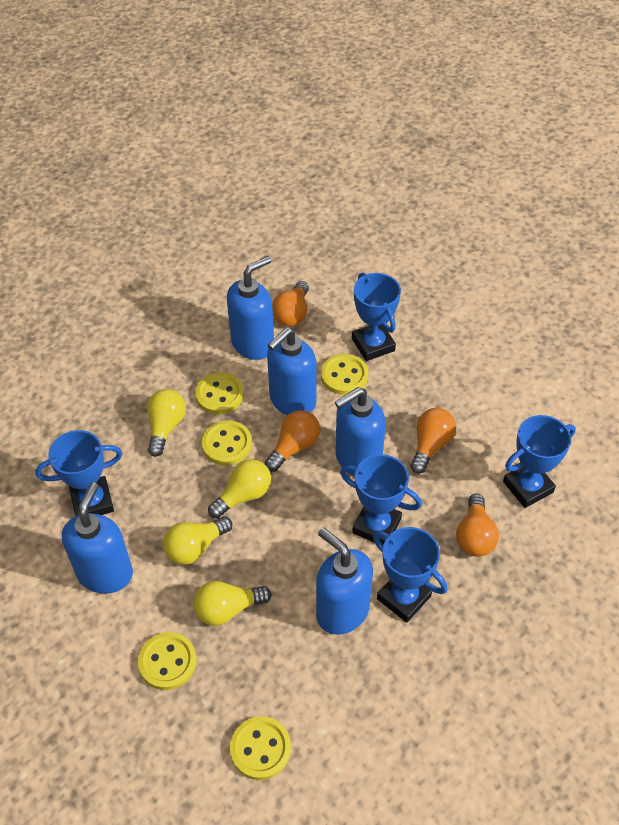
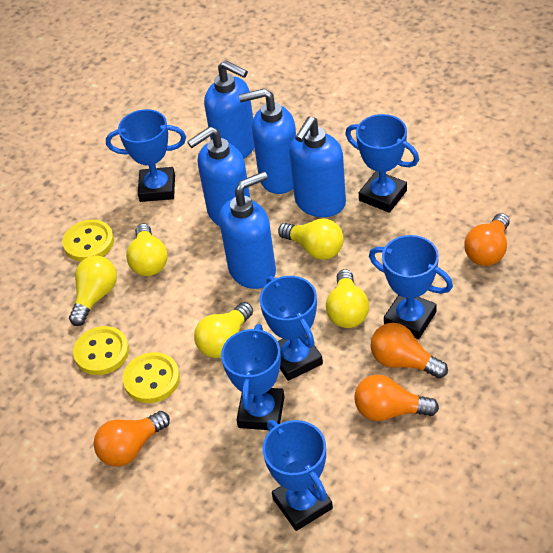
blue trophy: [35,430,123,516] [340,454,422,545] [352,272,401,361] [373,527,447,623] [503,415,576,508] = 5 -> [106,109,186,202] [221,324,284,430] [260,276,323,381] [263,420,333,531] [345,114,419,213] [369,235,453,339] = 6
yellow button: [138,632,197,690] [195,372,244,414] [202,420,252,465] [230,716,291,780] [321,354,368,395] = 5 -> [63,220,114,262] [73,326,129,375] [123,352,180,403] = 3
yellow light bulb: [147,389,186,457] [163,516,232,565] [193,581,272,626] [208,459,271,519] = 4 -> [69,255,117,326] [126,223,168,276] [194,302,253,358] [278,219,344,260] [326,269,369,328] = 5

